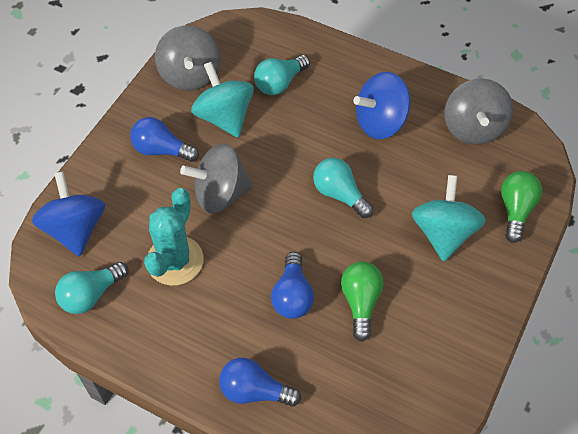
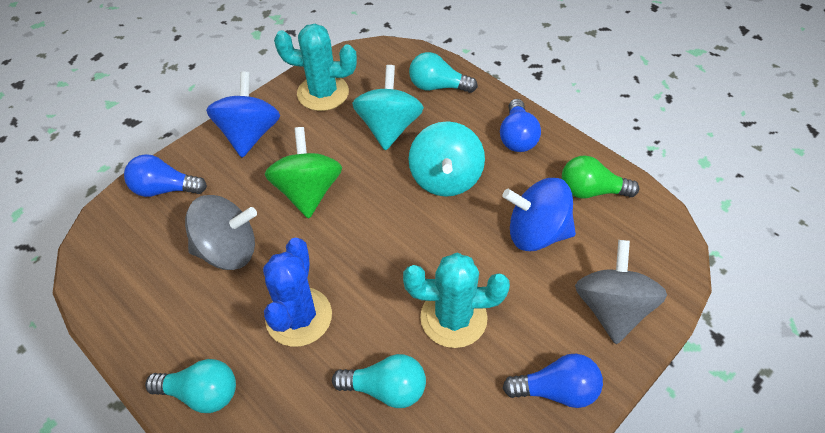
blue cactus: none = 0 -> [263,238,332,347] = 1
green light bulb: [341,261,384,342] [501,171,542,243] = 2 -> [562,155,639,198] = 1
green spinning top: none = 0 -> [265,127,342,219] = 1
grey spinning top: [155,25,220,90] [180,143,253,213] [445,78,513,145] = 3 -> [185,195,257,270] [575,240,667,344] = 2
turquoise cactus: [144,188,203,286] = 1 -> [274,23,357,111] [403,253,510,348] = 2

